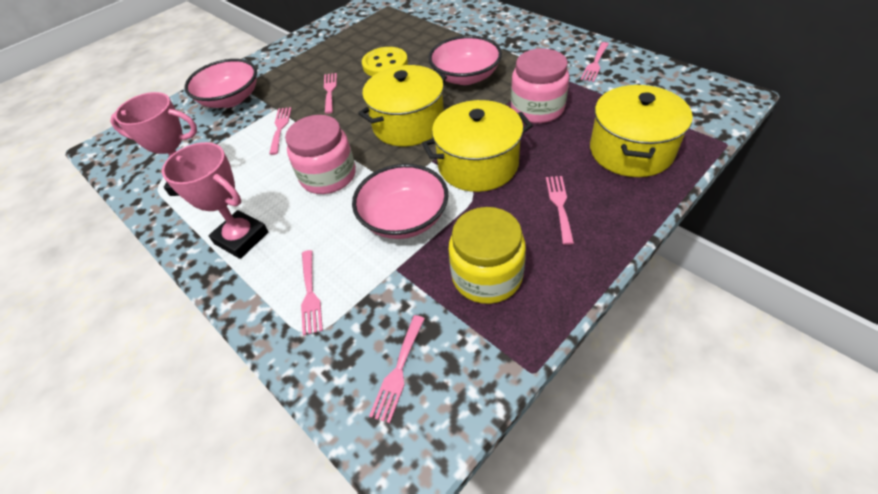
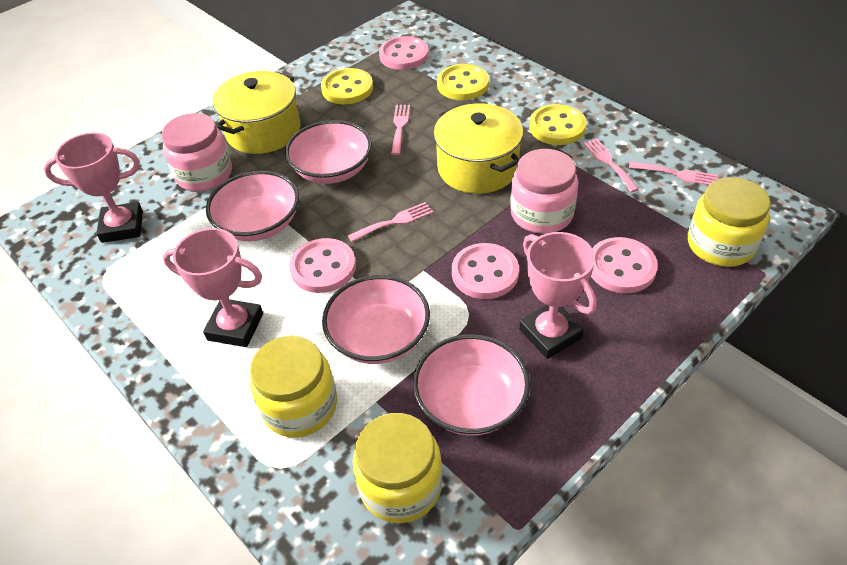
pink bowl: [184,59,257,108] [352,164,448,239] [428,35,502,85] = 3 -> [206,171,299,241] [285,120,372,184] [322,275,430,364] [413,334,530,436] = 4
pink button: none = 0 -> [289,238,356,293] [379,36,429,70] [452,243,519,299] [591,237,658,293] = 4
pink fork: [269,107,292,155] [301,250,323,336] [324,73,337,114] [369,315,425,423] [546,176,574,245] [581,42,609,82] = 6 -> [348,202,433,242] [391,105,410,155] [584,138,639,192] [629,161,718,185] = 4
pink trophy: [110,92,197,196] [162,142,269,259] = 2 -> [44,132,143,243] [163,228,263,347] [519,232,597,359] = 3
yellow button: [362,47,408,76] = 1 -> [321,68,373,104] [437,64,489,100] [529,104,586,145] = 3
yellow jar: [449,207,526,304] = 1 -> [250,336,337,438] [353,413,443,523] [688,177,771,267] = 3
yellow pot: [358,65,447,146] [422,100,533,192] [590,85,693,177] = 3 -> [213,71,301,154] [434,103,523,194] = 2

